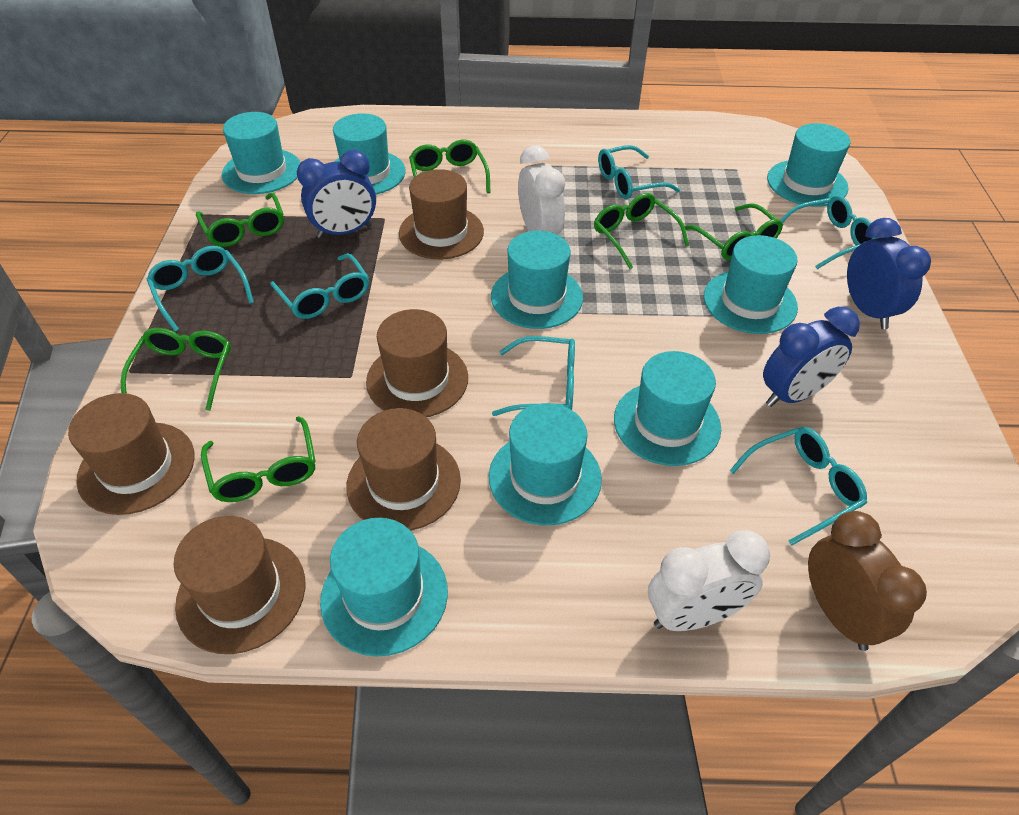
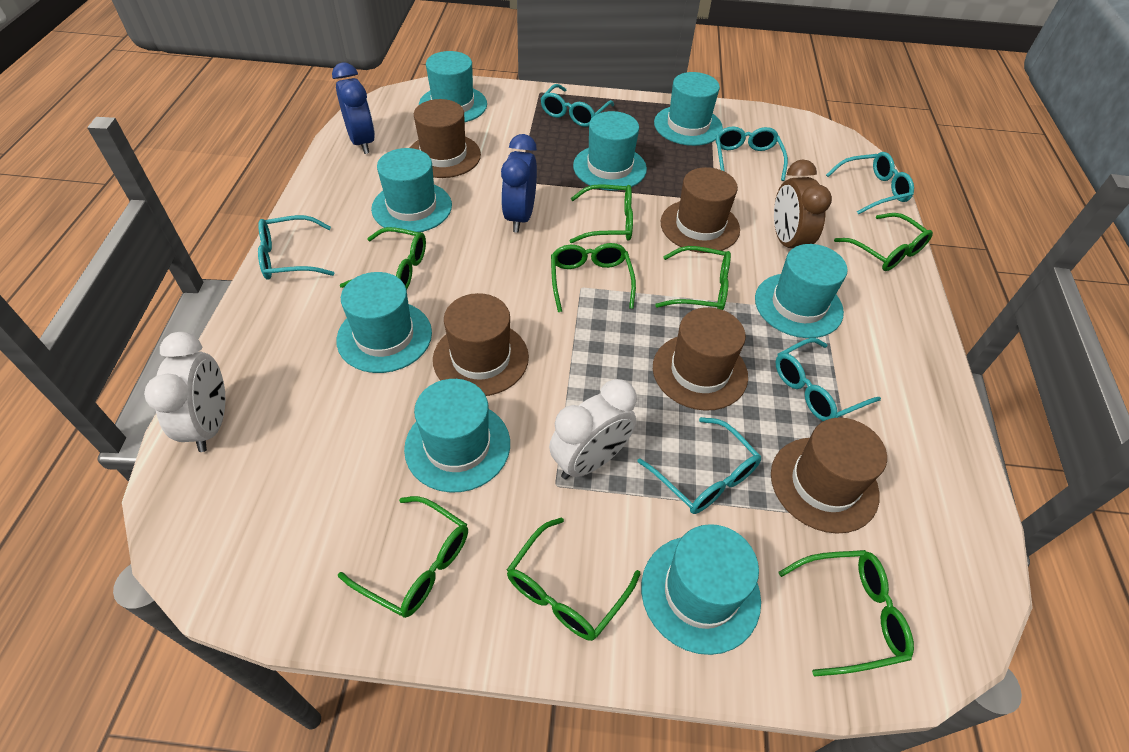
blue clock: [297,150,376,238] [763,307,860,407] [847,218,931,329] = 3 -> [332,63,375,154] [501,134,537,233] = 2
green glasses: [121,328,231,411] [196,193,284,247] [201,416,316,502] [409,140,491,193] [594,193,689,269] [685,203,783,260] = 6 -> [338,496,468,618] [340,227,426,290] [507,517,640,641] [551,243,636,312] [570,184,633,243] [655,246,731,310] [778,550,914,677] [834,213,933,271] = 8

